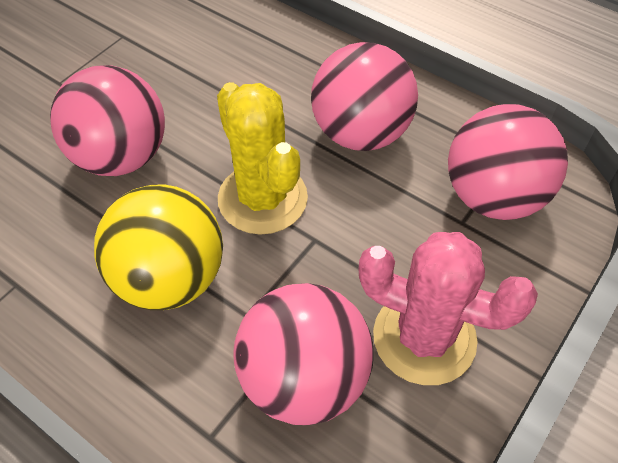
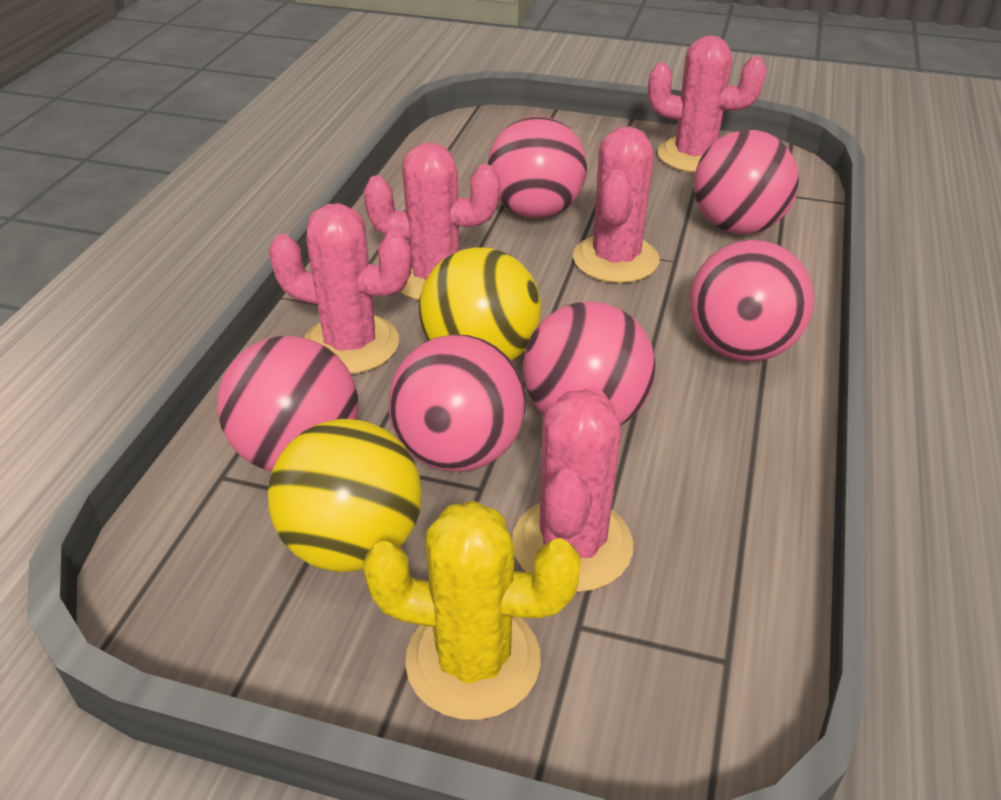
pink ball: [50,65,165,176] [234,283,374,425] [311,42,418,151] [448,104,568,220] = 4 -> [217,336,358,471] [389,334,526,472] [488,116,587,219] [523,301,656,425] [689,240,814,362] [693,130,799,234] = 6
pink cactus: [358,232,538,385] = 1 -> [269,203,412,374] [363,142,500,301] [512,386,633,592] [573,127,659,283] [648,36,767,173] = 5
yellow ball: [94,184,223,310] = 1 -> [268,419,422,572] [419,247,541,361] = 2

